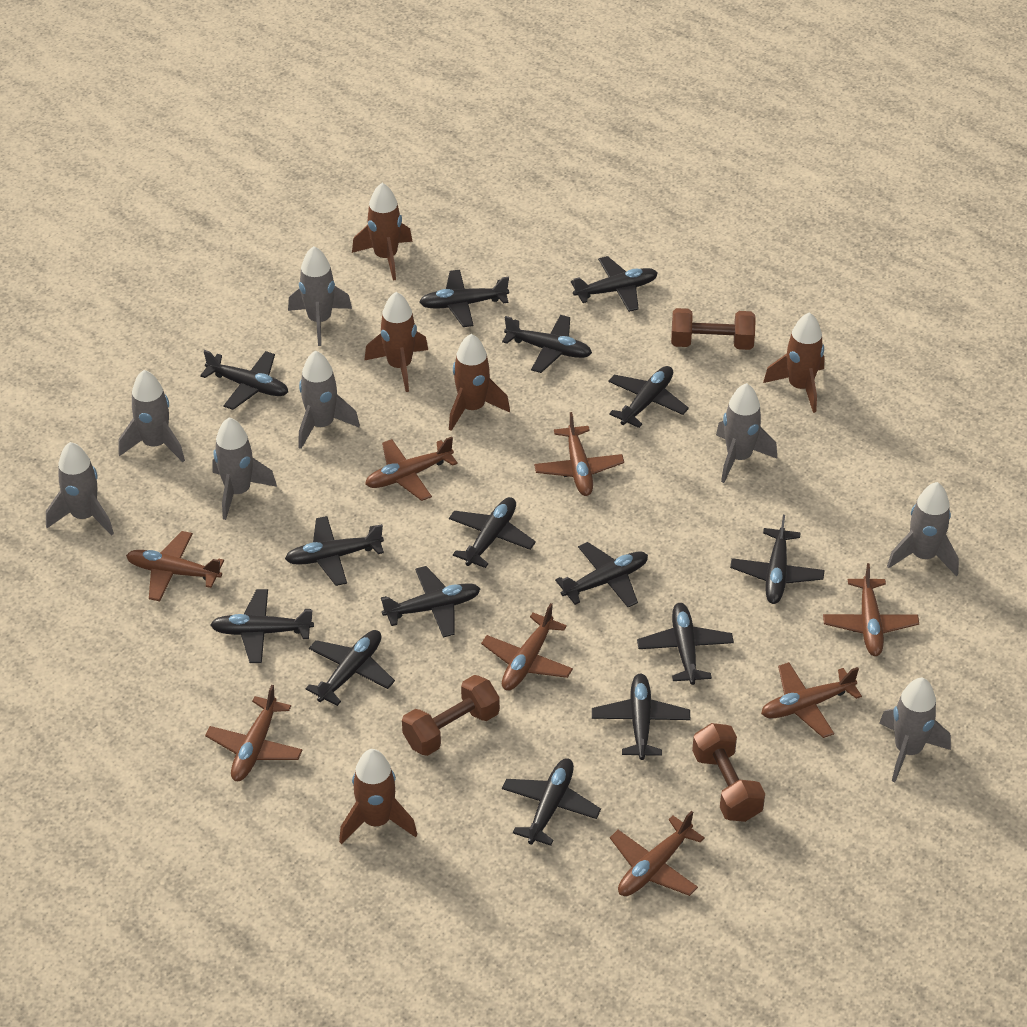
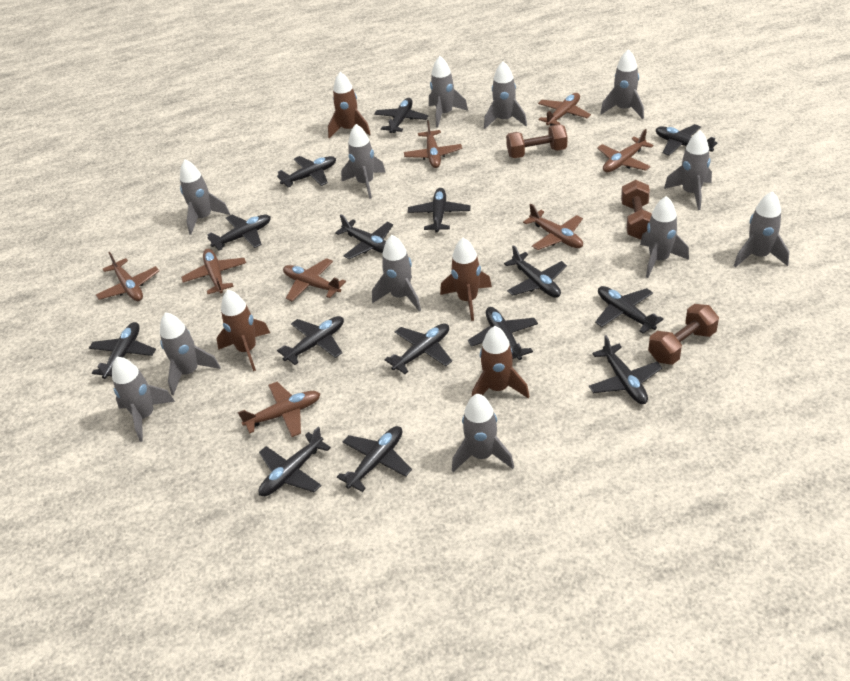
brown rocket: [339,749,417,844] [352,183,412,280] [364,292,428,392] [449,334,510,431] [763,312,824,413] = 5 -> [216,290,270,371] [328,72,371,139] [440,238,492,321] [472,326,530,399] = 4
grey rocket: [46,442,114,536] [118,370,185,462] [212,417,277,520] [288,246,352,346] [298,350,360,449] [716,383,778,483] [879,678,951,782] [887,482,959,576] = 8 -> [112,357,175,442] [160,312,220,395] [180,160,230,235] [341,124,385,199] [372,235,421,311] [429,56,468,128] [452,393,514,472] [484,61,527,129] [600,49,644,119] [640,196,689,278] [664,130,712,210] [734,191,789,267] = 12

